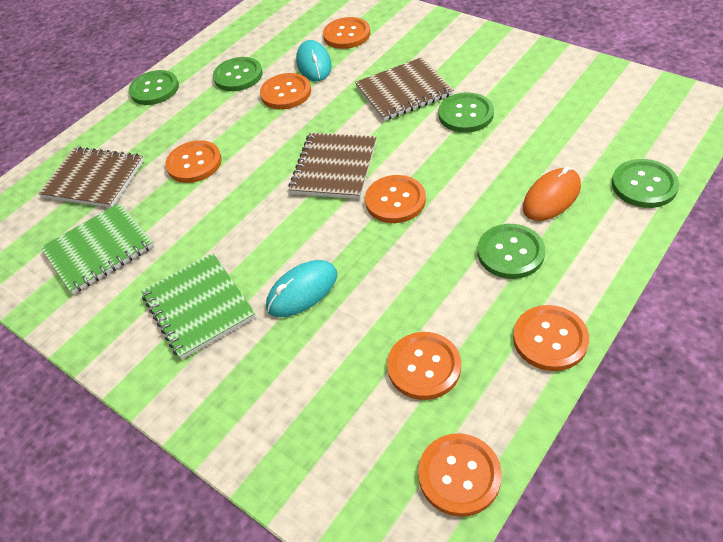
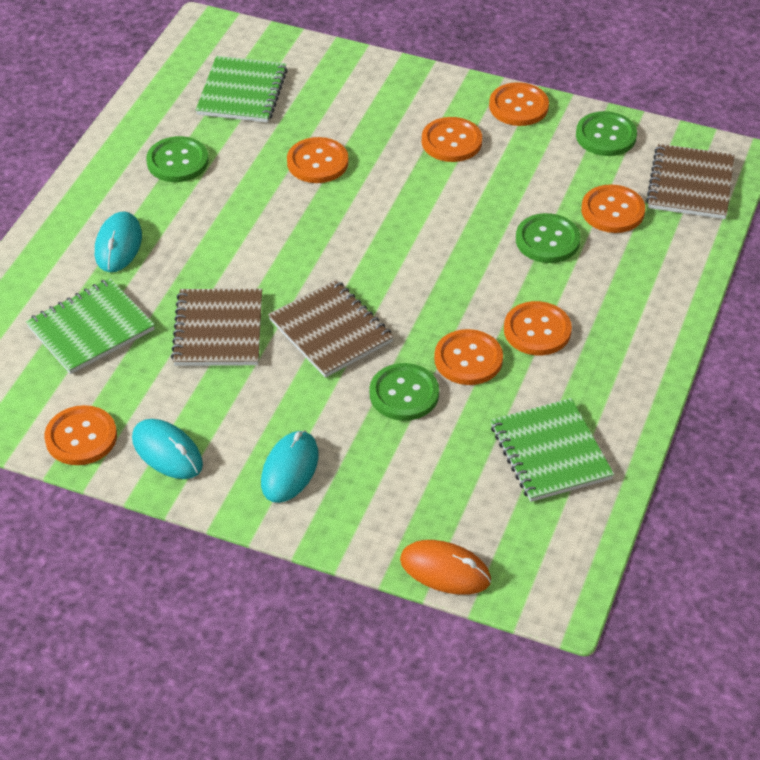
green button: [129,70,179,105] [213,57,263,91] [438,92,494,133] [478,224,545,279] [612,159,679,208] = 5 -> [146,136,208,182] [369,363,439,421] [516,213,580,263] [576,111,637,156] = 4
green notebook: [41,203,154,294] [141,253,256,360] = 2 -> [26,278,155,374] [196,56,288,123] [491,398,614,502] = 3
turquoise mouse: [266,260,337,317] [296,40,332,81] = 2 -> [95,211,142,272] [132,419,203,479] [261,431,319,503] = 3

